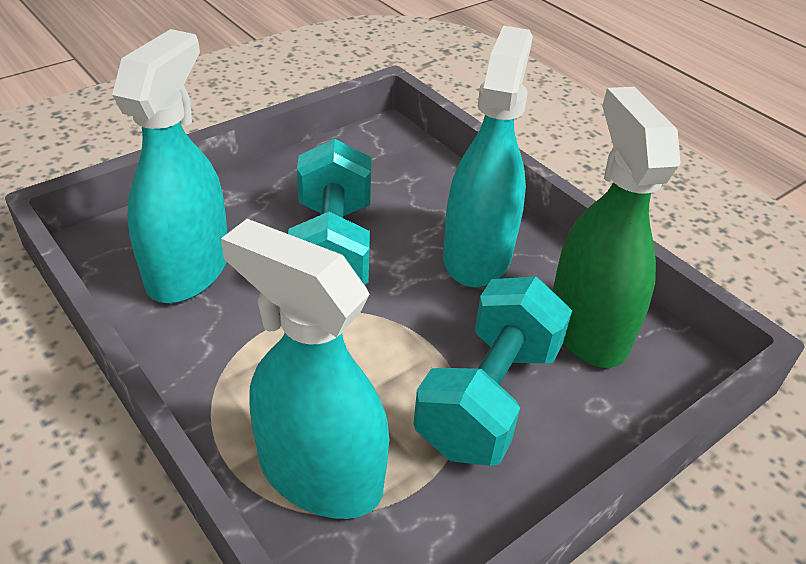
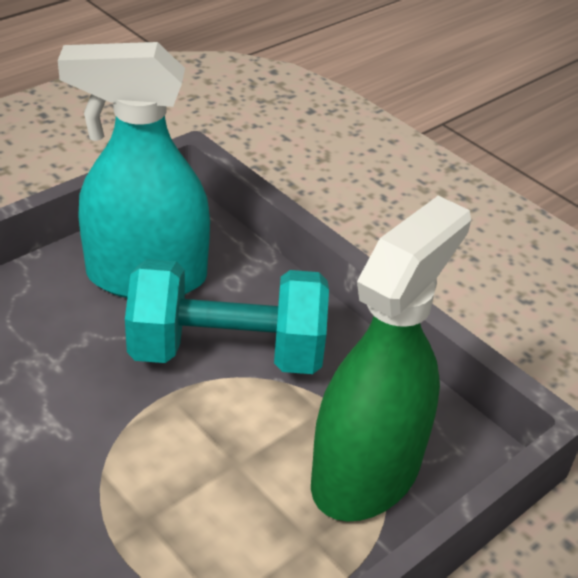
turquoise dumbbell: [288,139,371,284] [414,277,572,466] = 2 -> [125,259,329,374] = 1
turquoise spray bottle: [112,29,227,303] [221,219,389,519] [443,26,533,287] = 3 -> [58,42,210,298] = 1

